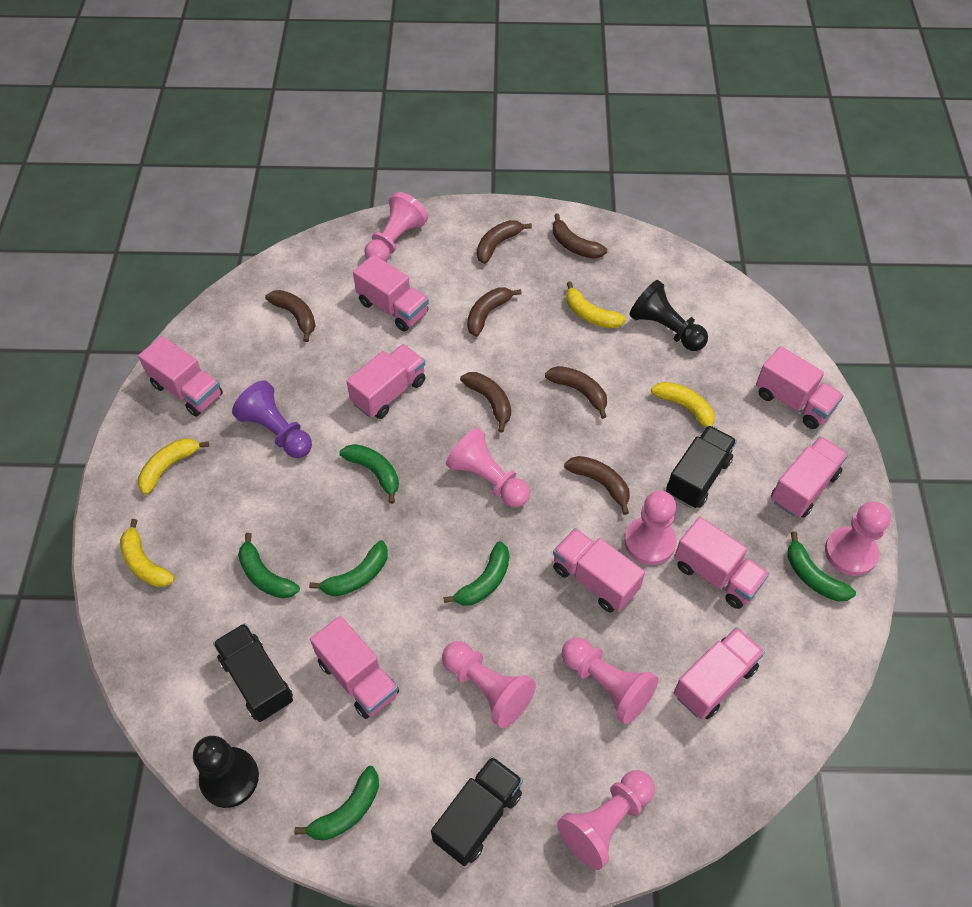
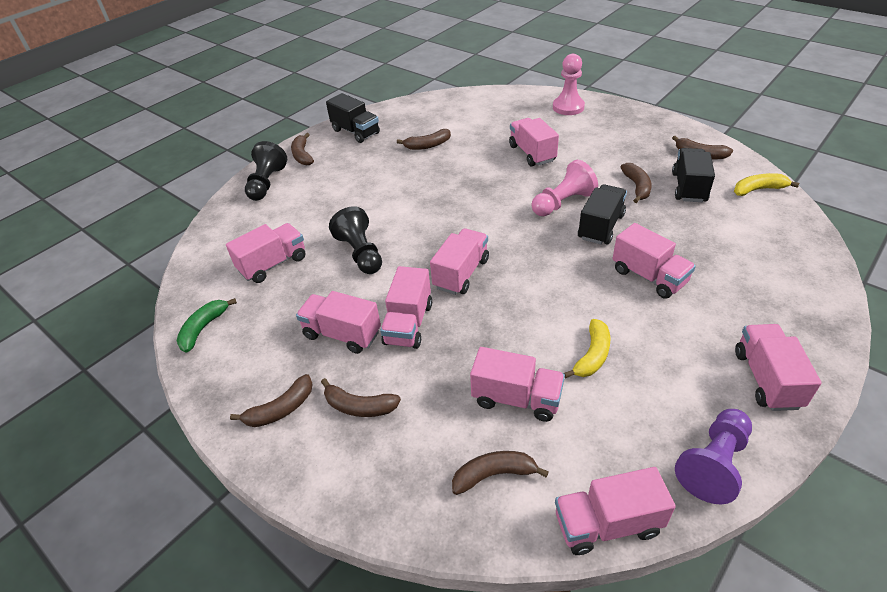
green banana: [238,533,300,599] [294,766,379,841] [309,540,388,596] [339,444,399,504] [443,541,509,605] [787,531,856,602] = 6 -> [176,298,237,352] = 1
pink pawn: [364,192,428,262] [442,641,536,728] [446,428,530,508] [557,770,655,870] [561,637,658,724] [624,491,677,565] [825,501,891,576] = 7 -> [531,160,598,216] [553,54,585,115] = 2
yellow banana: [120,519,175,587] [138,438,209,495] [566,281,626,329] [651,382,715,428] = 4 -> [564,319,610,378] [734,173,799,196] = 2

